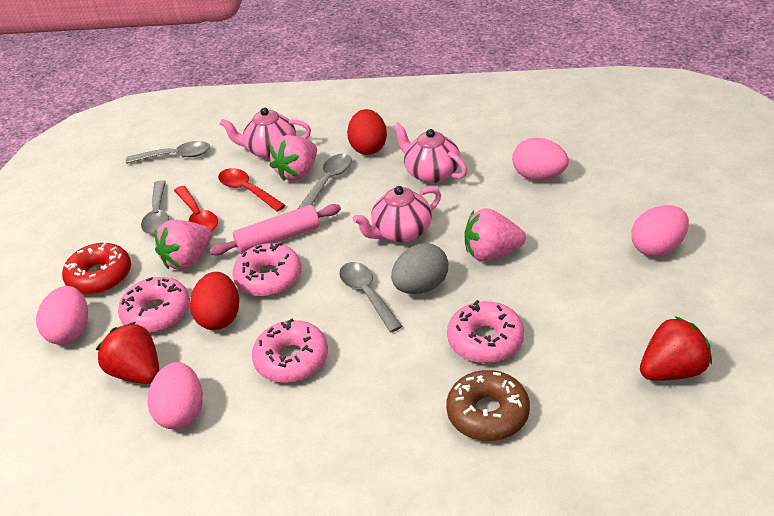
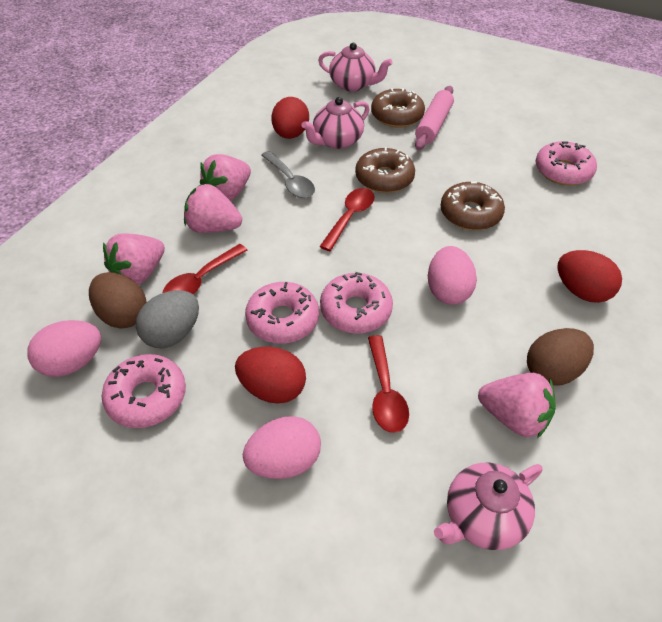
brown donut: [446,370,530,441] = 1 -> [355,147,415,193] [371,88,425,127] [440,182,505,230] = 3
brown egg: none = 0 -> [89,272,147,329] [527,328,594,386] = 2
grey spoon: [126,141,210,164] [141,180,169,235] [298,154,352,209] [339,262,402,332] = 4 -> [261,151,315,198] = 1
pink egg: [36,286,88,345] [148,362,203,429] [512,138,569,180] [631,205,689,257] = 4 -> [27,320,101,377] [243,416,321,479] [428,246,477,305] = 3
pink strawberry: [154,220,212,270] [270,135,317,181] [465,208,526,261] = 3 -> [103,233,165,285] [184,184,242,233] [200,154,251,201] [478,373,556,438] = 4
red donut: [62,242,131,295] = 1 -> none = 0
red egg: [190,272,239,330] [347,109,387,155] = 2 -> [235,347,306,404] [272,97,309,139] [558,250,622,303] = 3
red spoon: [174,186,218,231] [218,168,286,212] = 2 -> [162,244,247,294] [319,188,375,251] [368,335,409,433] = 3
red strawberry: [96,322,159,384] [640,316,712,381] = 2 -> none = 0

